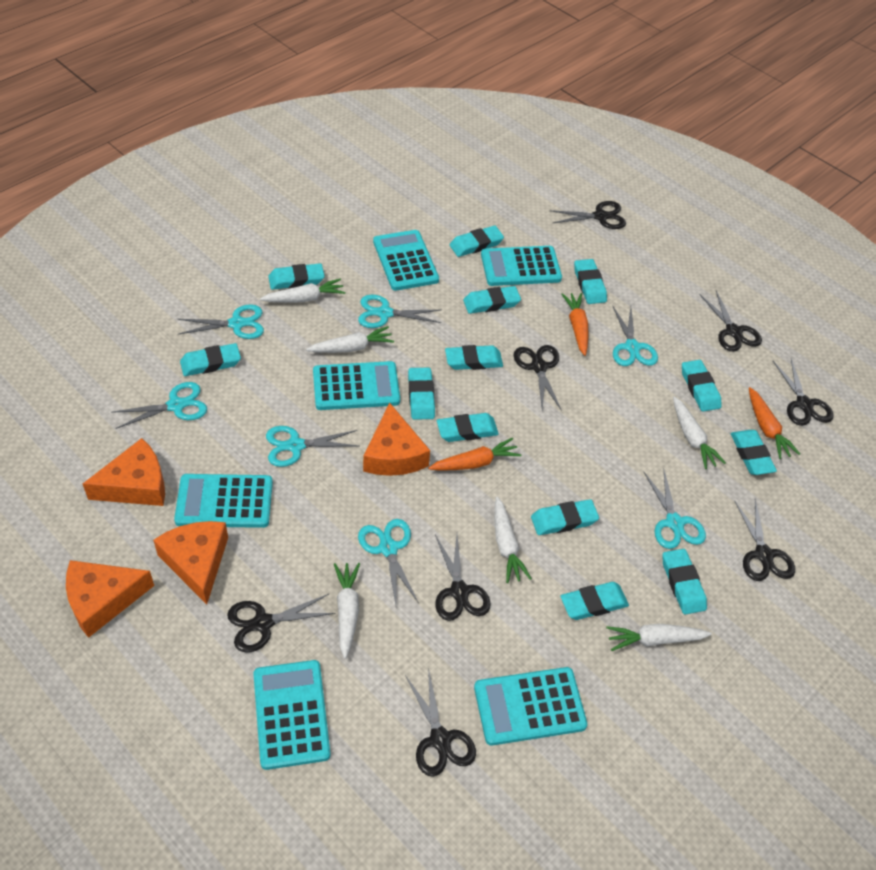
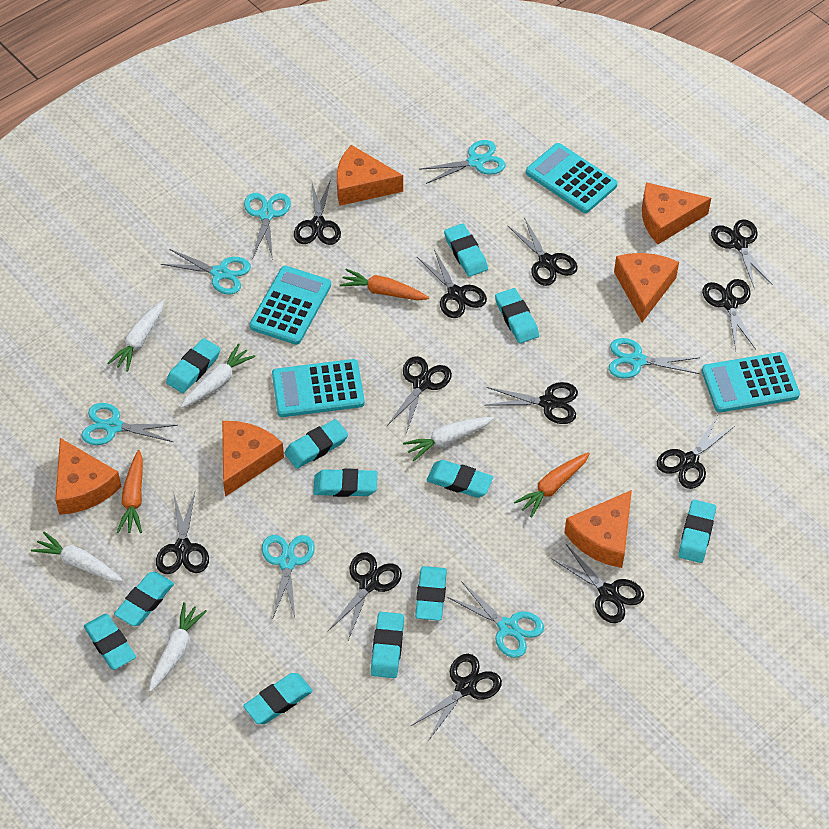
black scissors: [227,594,335,652] [405,668,476,777] [435,535,491,621] [513,345,562,411] [549,201,626,229] [700,291,762,352] [734,499,795,581] [773,359,834,426] = 8 -> [156,492,209,574] [294,179,341,245] [328,552,402,640] [387,356,452,433] [411,654,502,741] [417,249,487,318] [485,382,578,424] [507,217,578,286] [551,544,644,623] [657,415,736,489] [702,279,756,350] [711,219,773,289] = 12
orange cheese: [66,560,154,638] [83,438,165,506] [153,521,228,604] [363,403,430,476] = 4 -> [55,438,122,515] [222,421,284,497] [337,145,403,206] [564,490,632,568] [614,253,679,322] [642,182,711,244] = 6
turquoise calculator: [174,474,273,528] [253,660,331,770] [313,361,400,410] [373,230,439,291] [474,667,587,746] [481,246,562,286] = 6 -> [250,266,331,345] [272,359,365,417] [526,143,618,213] [702,352,800,412] = 4
turquoise eraser: [180,343,241,376] [268,263,325,290] [408,368,435,420] [437,413,499,442] [445,345,503,370] [450,226,504,257] [463,286,521,314] [531,499,599,535] [561,582,629,620] [574,259,607,304] [662,549,707,614] [682,360,722,411] [730,430,777,475] = 13 -> [84,614,136,670] [114,572,174,626] [166,338,221,393] [243,673,313,724] [285,419,348,469] [313,468,377,497] [371,612,404,678] [415,566,447,621] [427,460,493,498] [444,224,488,277] [495,288,539,343] [678,500,716,563] = 12
white carrot: [260,279,345,303] [306,326,394,353] [334,563,360,659] [495,496,532,583] [606,624,712,651] [673,396,726,469] = 6 -> [31,532,123,582] [107,300,164,372] [149,602,207,692] [181,344,255,408] [403,417,494,461] = 5

